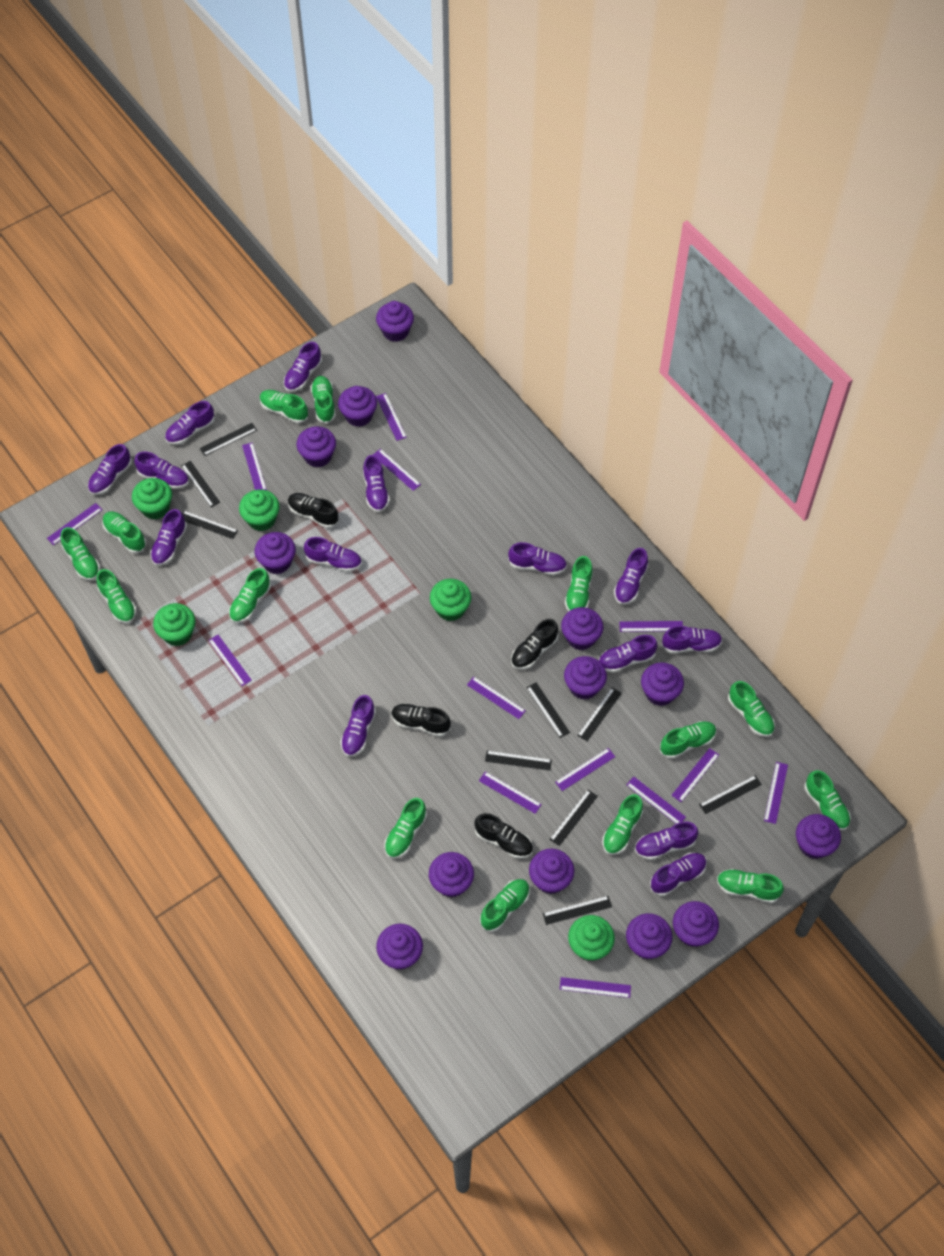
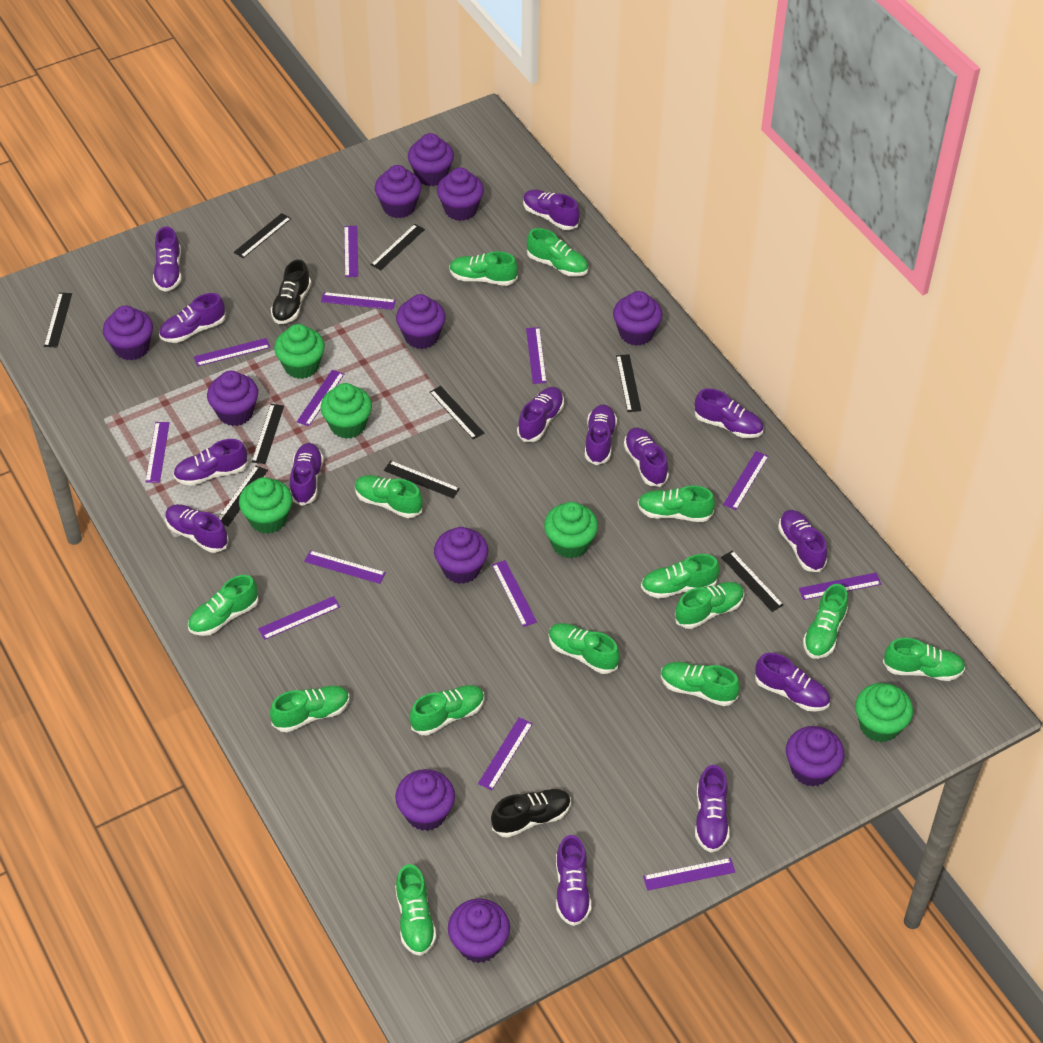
black shoe: [288,493,339,528] [391,704,451,737] [474,813,533,859] [511,619,558,670] = 4 -> [271,260,311,324] [491,789,571,838] = 2
purple cupcake: [255,532,296,574] [297,426,336,467] [338,386,377,427] [376,301,414,342] [376,924,423,969] [429,852,474,897] [529,848,575,894] [561,607,603,650] [564,656,607,700] [626,913,672,959] [641,662,684,706] [673,901,719,947] [796,814,841,859] = 13 -> [103,306,153,361] [207,371,258,426] [375,165,422,218] [395,769,455,831] [396,294,446,349] [408,133,454,186] [434,527,488,584] [437,167,484,221] [448,899,510,963] [613,291,663,346] [786,726,844,787] = 11

